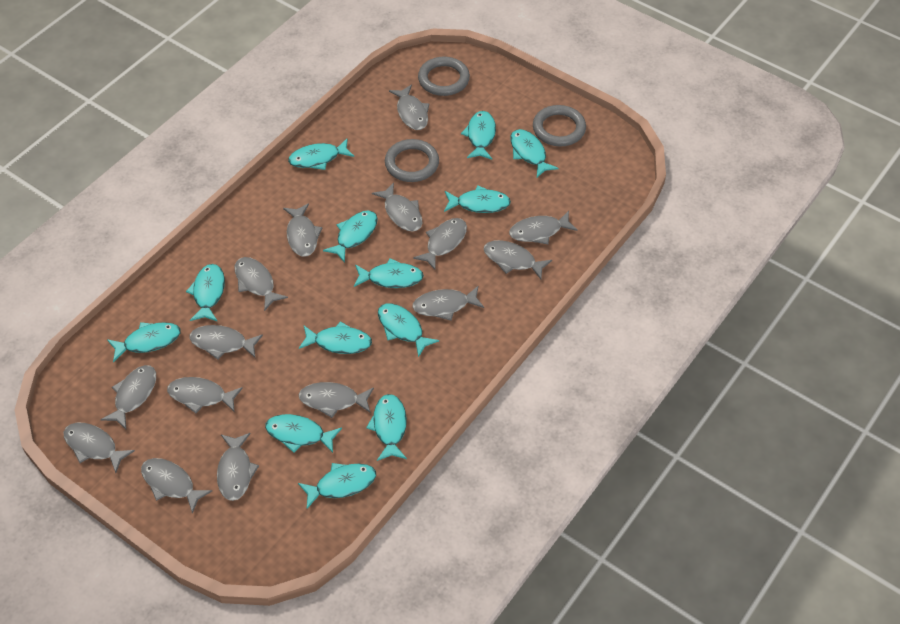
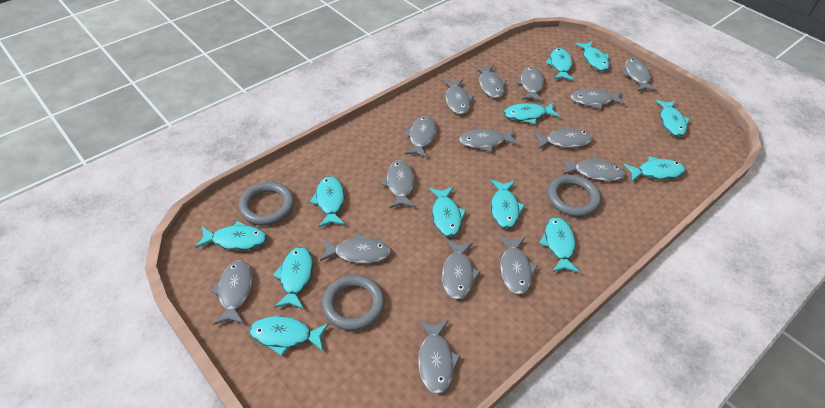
turquoise fish: [107,322,181,363] [186,264,225,322] [265,414,342,453] [288,138,354,170] [298,463,376,509] [299,321,372,354] [323,211,378,263] [354,258,424,288] [366,394,407,461] [378,303,439,357] [444,186,511,213] [461,111,496,160] [510,129,559,177] = 13 -> [195,221,267,250] [249,316,329,356] [273,247,313,309] [310,176,345,227] [429,187,466,237] [491,180,525,229] [504,103,560,124] [539,217,580,273] [545,48,574,81] [575,41,610,71] [623,156,686,181] [655,100,690,137] = 12

